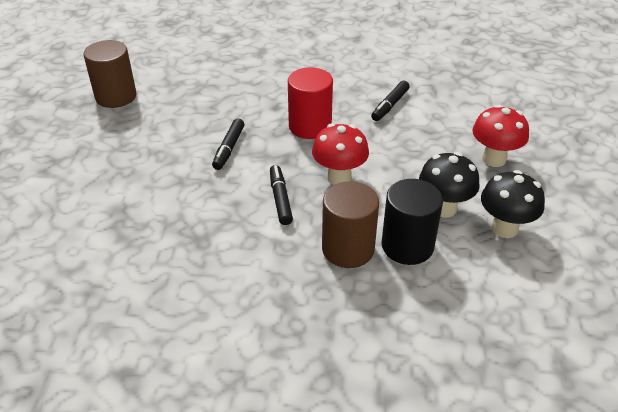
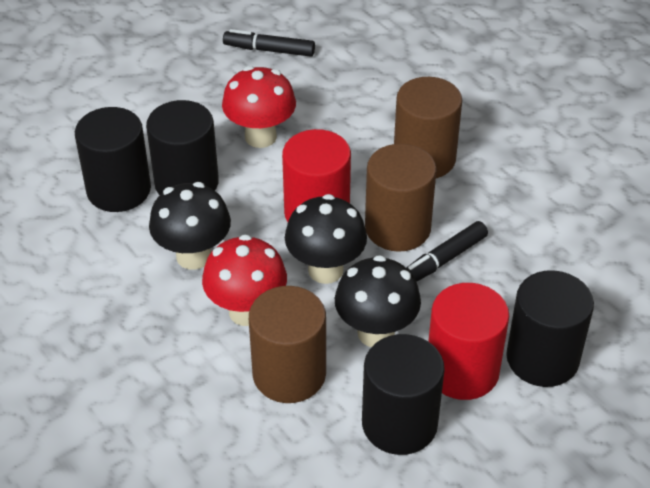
black cylinder: [381,179,443,265] = 1 -> [75,107,151,212] [146,100,219,195] [362,334,445,455] [506,270,594,387] = 4
black marker: [212,119,245,170] [270,165,293,225] [371,81,410,121] = 3 -> [223,29,315,57] [406,221,488,282] = 2
black mushroom: [419,152,480,218] [481,170,545,238] = 2 -> [149,182,231,270] [285,194,367,284] [335,255,421,347] = 3
brown cylinder: [84,40,137,108] [322,182,379,268] = 2 -> [249,286,326,403] [365,144,437,252] [394,77,462,178] = 3
red cylinder: [288,67,333,139] = 1 -> [282,129,351,222] [428,283,509,400] = 2

